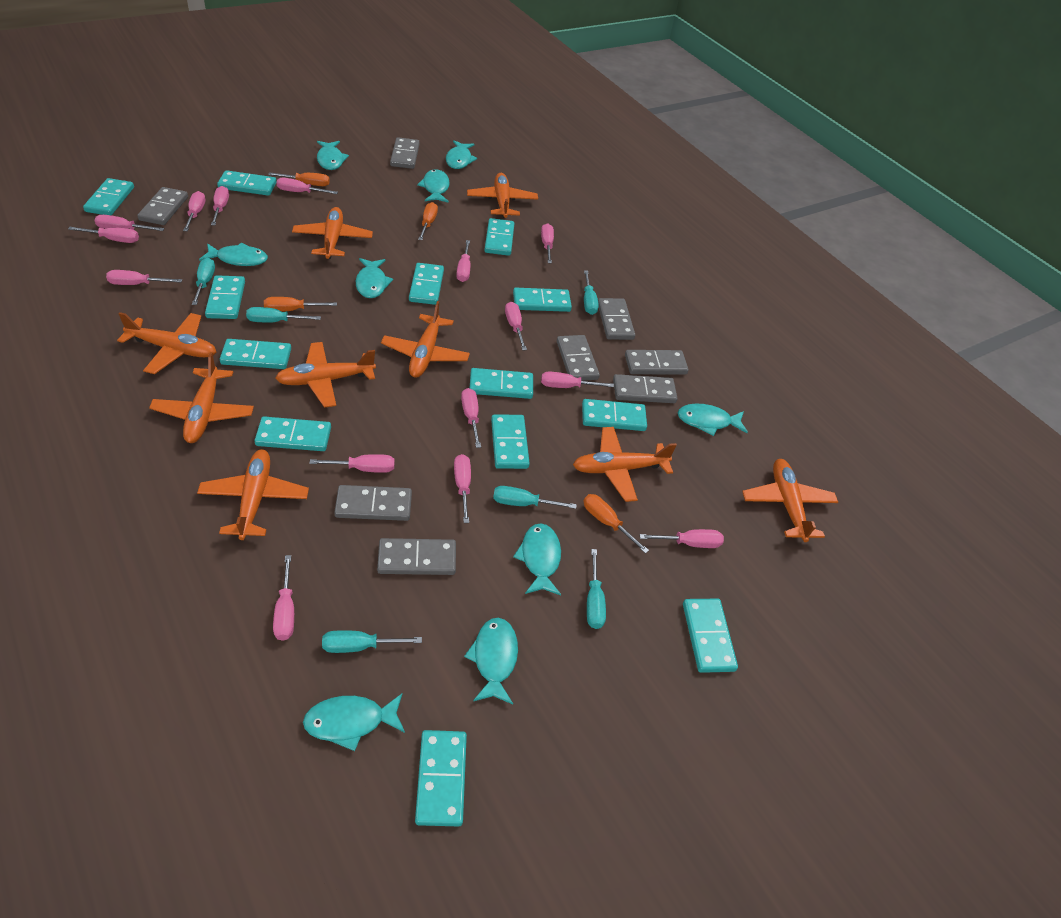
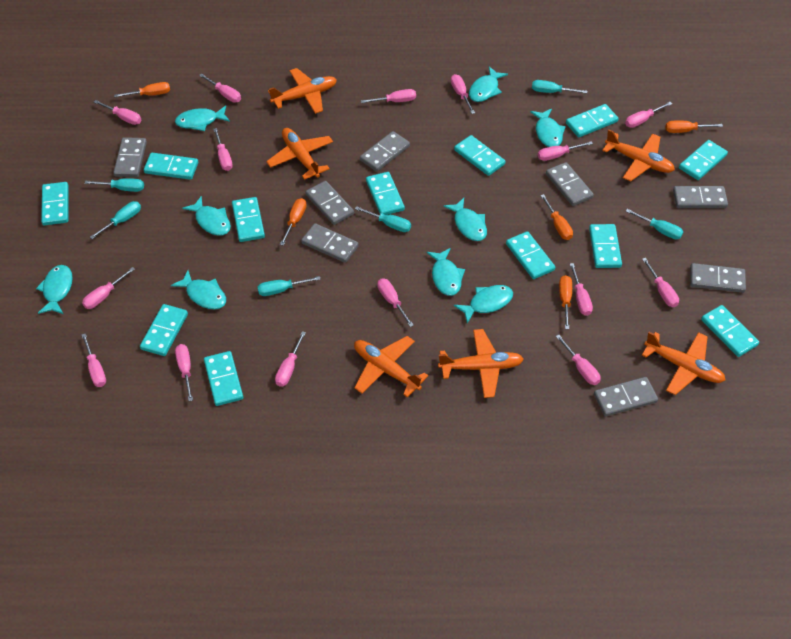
orange plane: [117,312,216,374] [149,352,254,443] [197,449,309,540] [275,342,376,408] [292,207,373,259] [381,301,470,378] [467,173,538,219] [573,427,677,502] [742,459,838,542] = 9 -> [266,128,333,180] [268,68,337,114] [354,336,428,397] [438,329,524,398] [602,129,675,181] [642,332,725,395] = 6
orange screwdriver: [264,297,337,312] [268,172,330,186] [418,202,438,240] [584,494,649,553] = 4 -> [114,82,170,97] [280,198,307,246] [540,194,573,240] [559,275,572,329] [665,120,723,133] = 5
turquoise domino: [83,178,134,215] [205,275,245,319] [217,170,277,196] [220,339,291,369] [254,416,331,451] [409,263,444,305] [415,730,467,826] [470,368,533,399] [484,218,514,256] [491,414,530,469] [513,288,572,312] [582,399,647,431] [683,599,738,673] = 13 -> [41,182,69,225] [140,304,188,356] [144,153,198,180] [204,351,243,406] [232,197,265,242] [366,172,405,215] [454,135,505,176] [506,231,555,279] [566,104,619,137] [589,224,622,268] [679,140,728,180] [701,305,759,357] = 12

